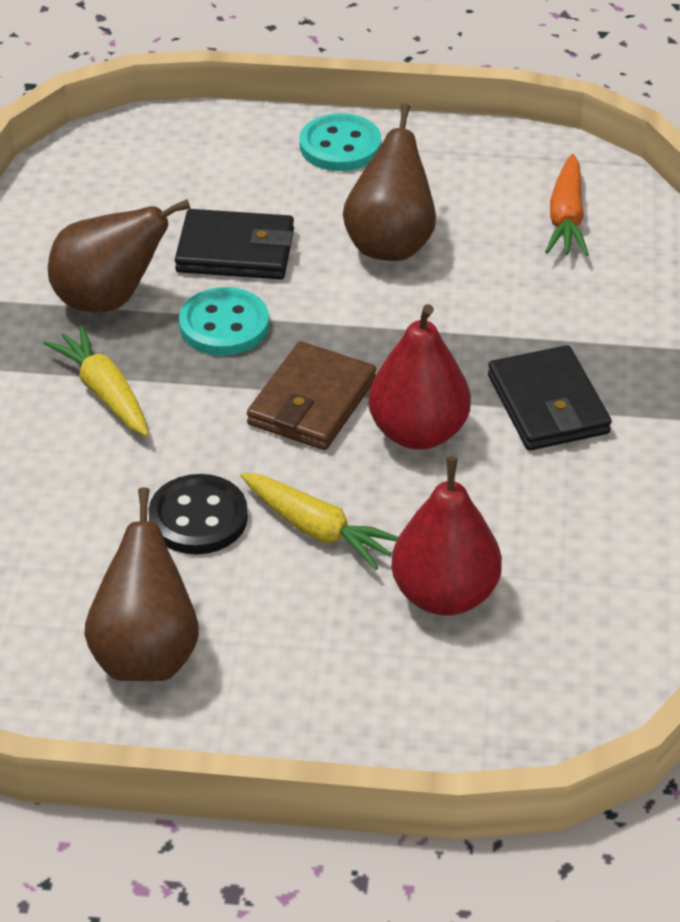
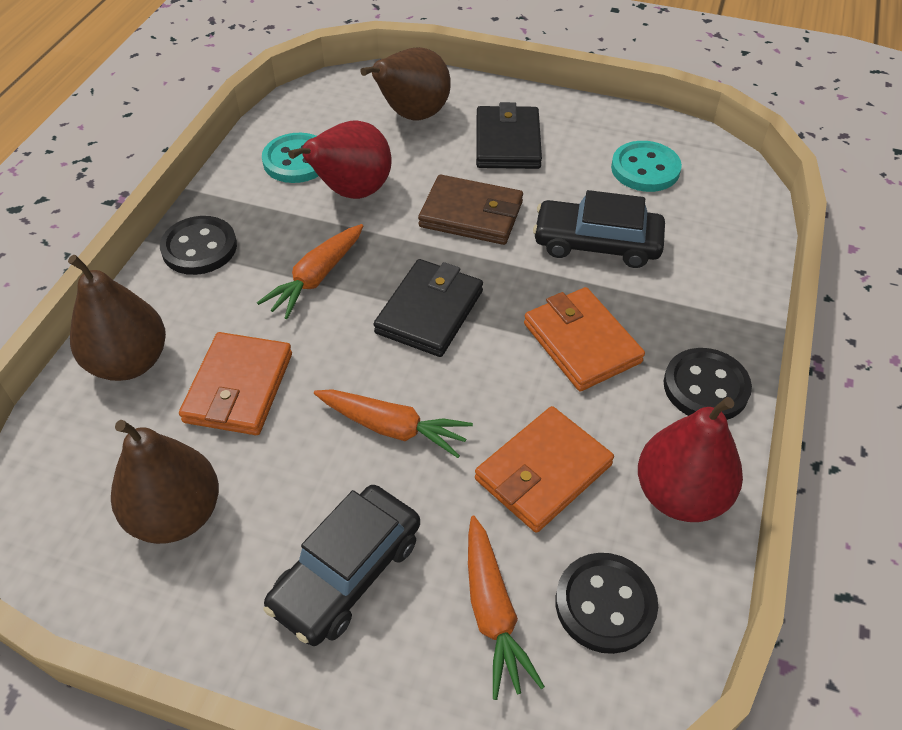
black button: [148,474,248,554] = 1 -> [160,216,237,275] [555,553,658,654] [664,348,752,420] = 3
black car: none = 0 -> [264,485,420,646] [533,190,665,268] = 2
orange carrot: [545,154,589,256] = 1 -> [257,224,363,319] [314,389,473,458] [468,516,545,700] = 3
orange wallet: none = 0 -> [179,332,292,435] [475,406,614,533] [524,287,645,391] = 3
yellow carrot: [43,326,149,436] [240,473,398,570] = 2 -> none = 0

